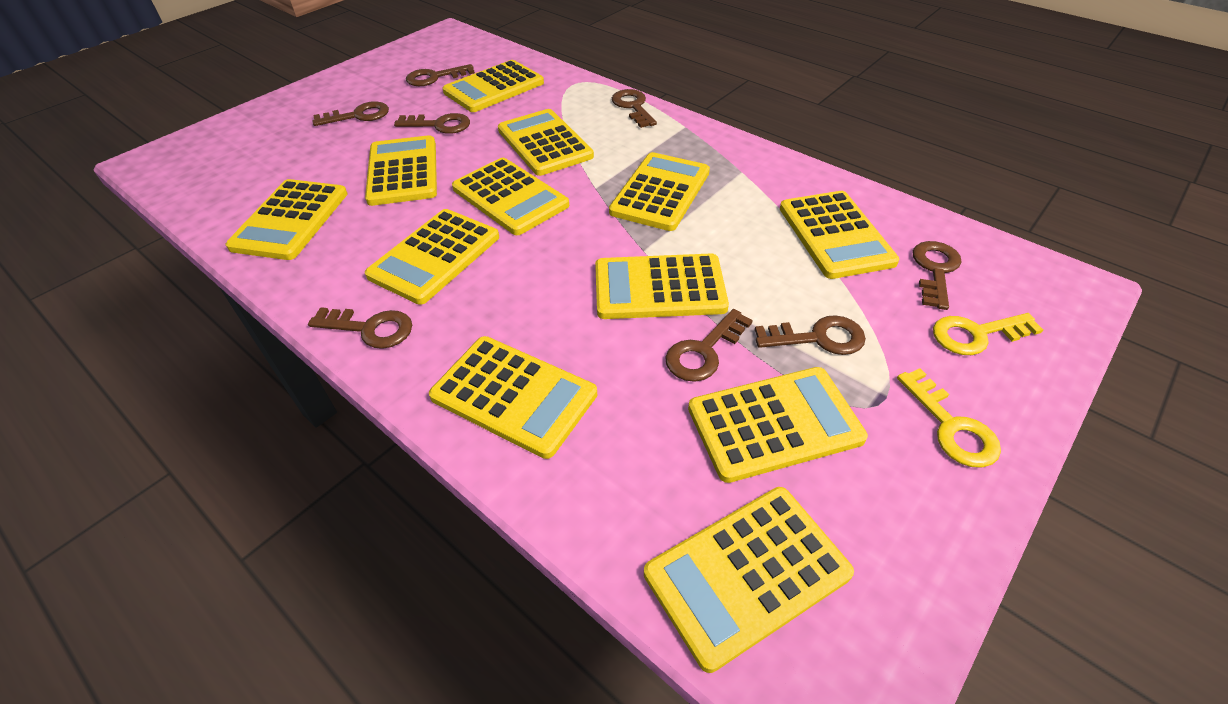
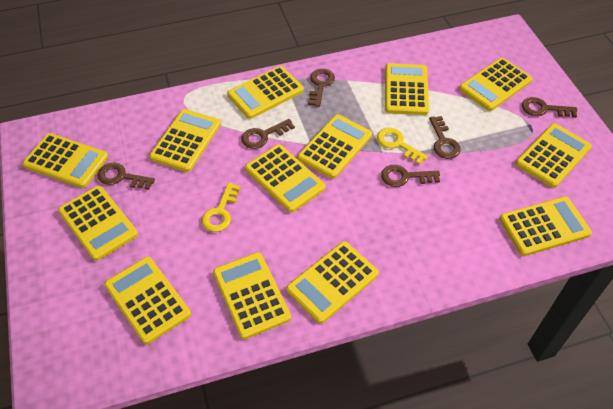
brown key: [308,307,412,349] [312,101,389,126] [394,113,470,134] [406,64,475,86] [612,89,657,128] [665,309,753,382] [755,315,866,355] [912,241,962,310] = 8 -> [97,163,155,190] [241,119,295,149] [308,69,335,107] [381,165,440,187] [429,116,461,159] [522,97,577,117] = 6
yellow calculator: [226,179,348,260] [365,135,437,206] [365,209,499,305] [429,336,597,459] [443,60,544,112] [452,158,569,235] [498,109,594,176] [595,253,729,319] [609,152,710,231] [644,487,854,673] [688,367,868,483] [780,191,900,279] = 12 -> [23,133,108,188] [58,186,138,261] [104,257,191,344] [150,109,221,172] [213,252,291,339] [227,66,304,119] [245,144,325,213] [286,241,379,323] [298,114,372,179] [385,63,429,115] [459,58,533,111] [500,196,592,256] [516,123,592,188] = 13

